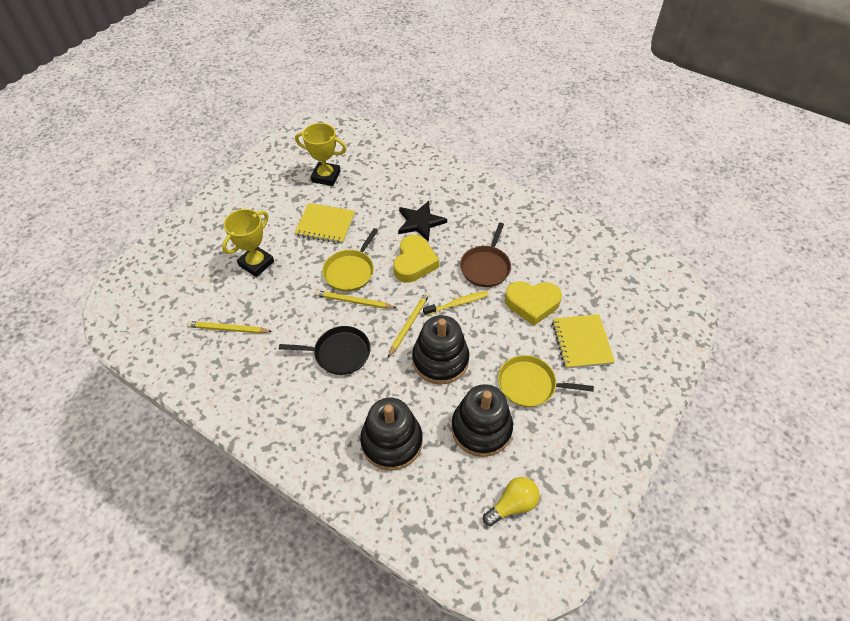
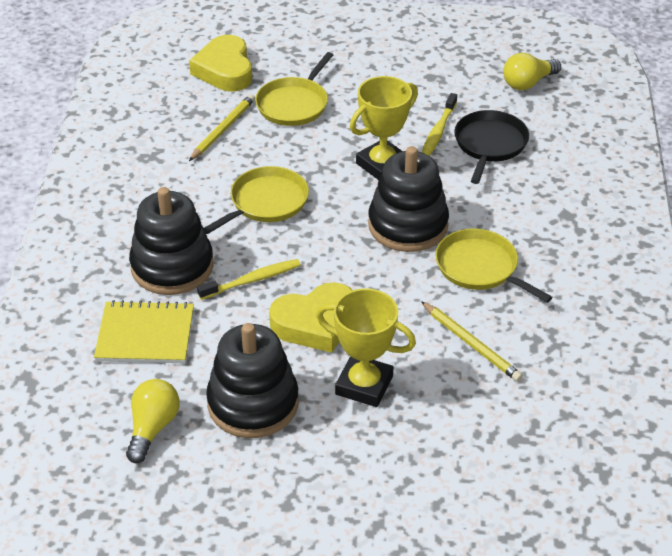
black star: [398,201,447,242] = 1 -> none = 0
brown pan: [460,223,511,287] = 1 -> none = 0
yellow light bulb: [483,477,540,526] = 1 -> [126,379,180,463] [503,53,561,90] = 2
yellow notebook: [294,203,355,244] [552,314,615,369] = 2 -> [94,300,194,363] = 1
yellow pan: [322,228,378,292] [498,355,594,407] = 2 -> [204,166,309,234] [255,52,333,126] [435,229,552,303] = 3
yellow pencil: [187,321,273,334] [315,290,397,309] [388,292,430,358] = 3 -> [189,94,255,161] [421,301,523,382] = 2
yellow toothbrush: [423,291,489,316] = 1 -> [197,259,301,300] [422,93,457,156] = 2

